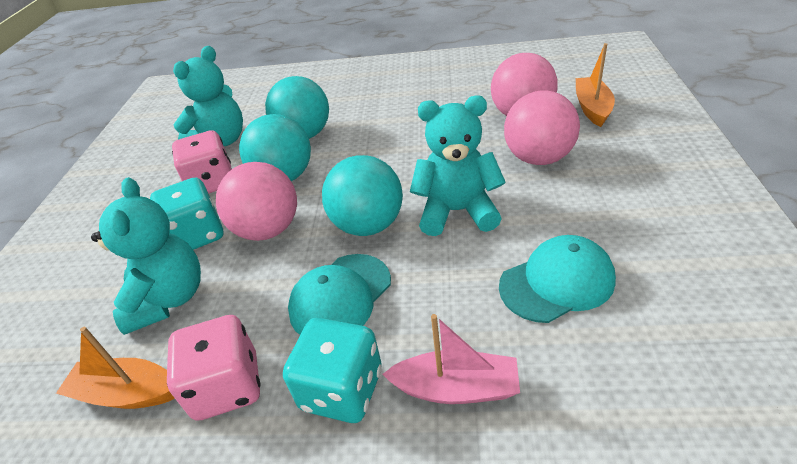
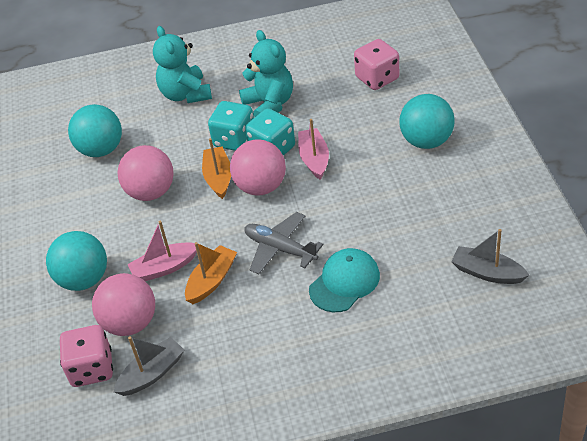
grey boat: none = 0 -> [114,336,184,396] [451,229,529,284] = 2
grey plane: none = 0 -> [244,212,323,274] = 1
pink boat: [382,314,520,404] = 1 -> [128,221,197,281] [298,119,329,180] = 2
turquoise cap: [288,254,391,335] [499,235,616,323] = 2 -> [309,248,380,312] = 1
turquoise teddy bear: [91,177,201,335] [173,46,243,146] [410,96,506,236] = 3 -> [153,26,212,103] [239,30,293,117] = 2

